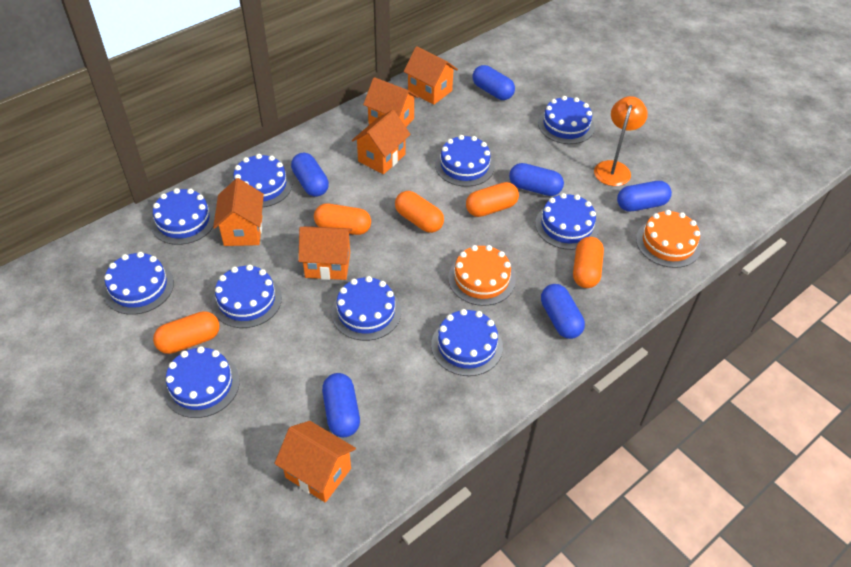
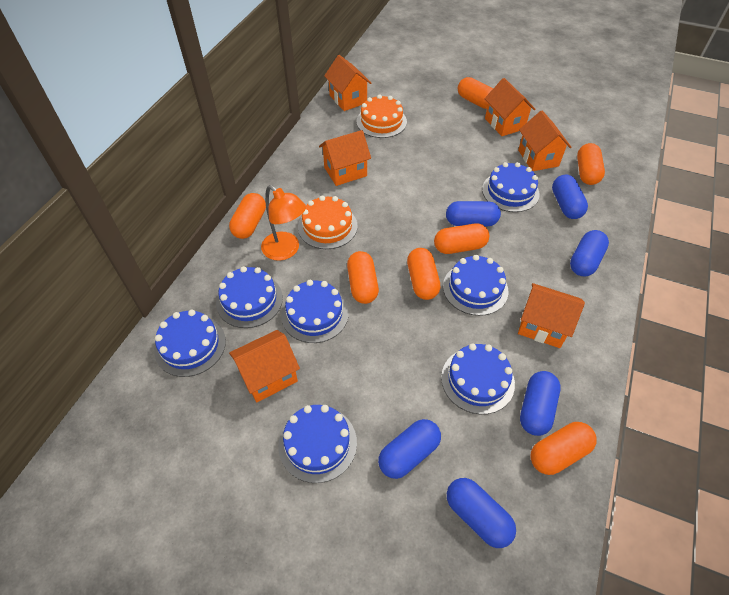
blue cake: [103,252,174,315] [151,188,215,245] [163,346,240,418] [212,264,282,328] [231,154,292,207] [331,276,401,341] [431,309,503,376] [435,135,495,187] [535,193,599,250] [538,96,595,144] = 10 -> [154,310,226,377] [216,266,283,328] [278,405,357,483] [281,280,349,343] [441,343,515,414] [443,255,508,316] [482,162,540,212] = 7
orange capsule: [153,311,220,354] [314,204,371,235] [395,191,444,233] [466,182,519,217] [573,237,604,288] = 5 -> [229,193,266,239] [347,251,379,304] [407,248,441,300] [434,224,489,254] [458,77,493,109] [530,422,597,475] [577,143,605,185] = 7

